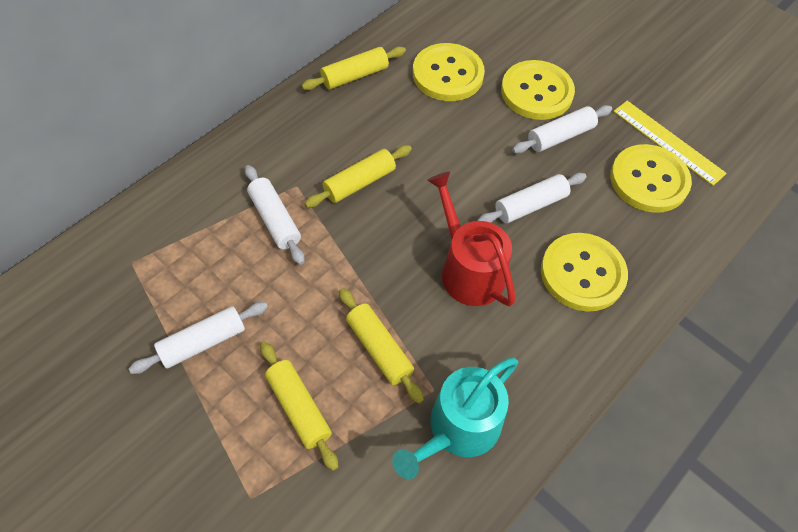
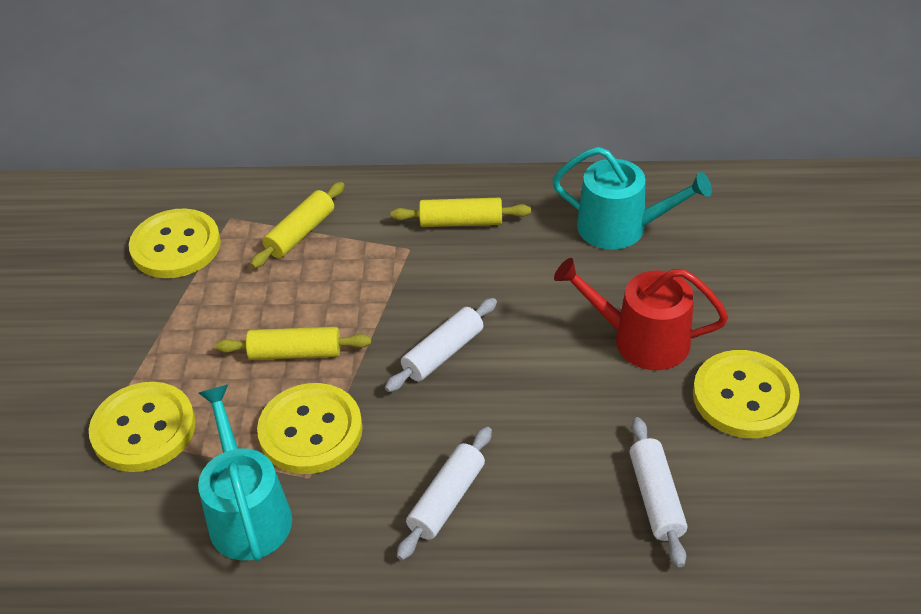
turquoise watering can: [392,357,518,479] = 1 -> [198,385,292,561] [552,147,712,250] = 2
white rolling pin: [129,302,268,374] [245,165,305,265] [477,173,587,223] [512,105,612,154] = 4 -> [385,298,497,392] [397,427,492,560] [630,417,687,567] = 3
yellow rolling pin: [260,342,338,471] [302,47,406,90] [304,145,412,208] [339,288,424,404] = 4 -> [216,327,371,360] [250,182,345,268] [391,198,531,227] = 3
yellow ruler: [613,101,727,186] = 1 -> none = 0

